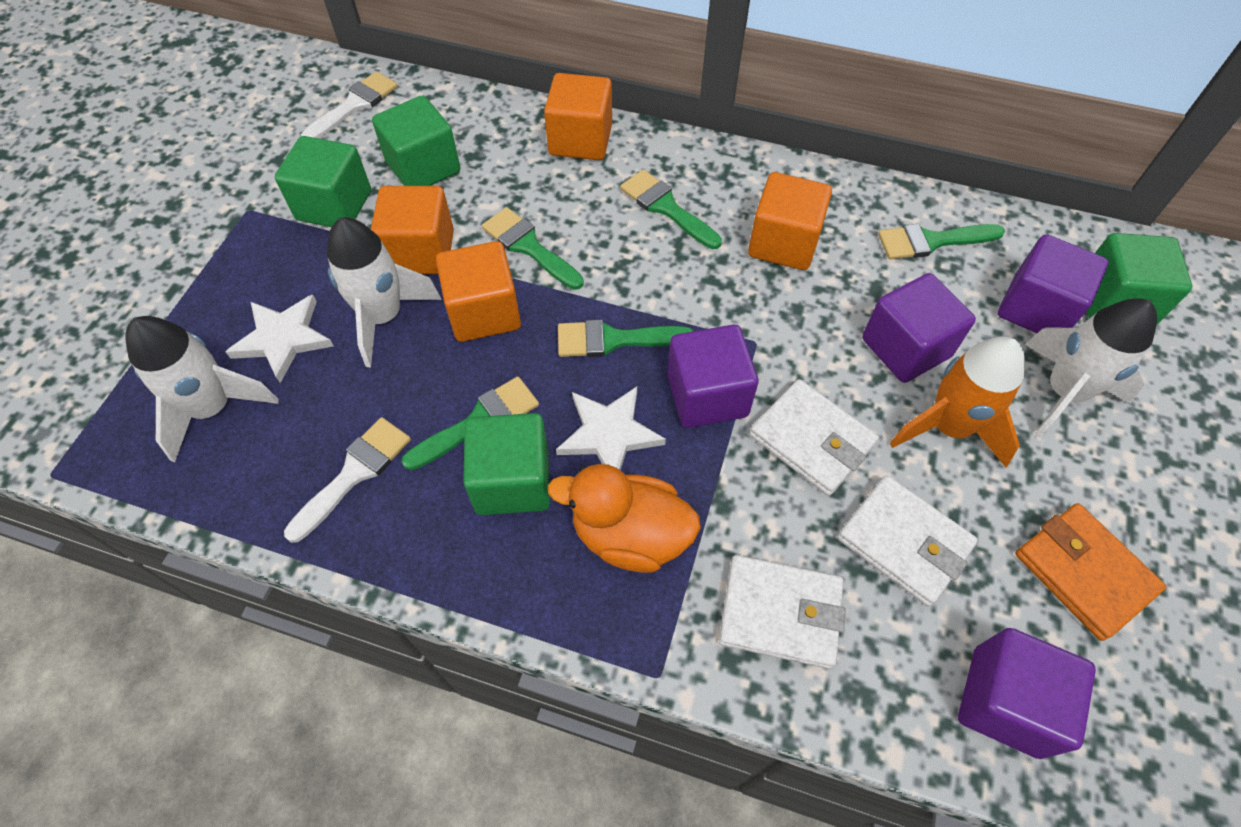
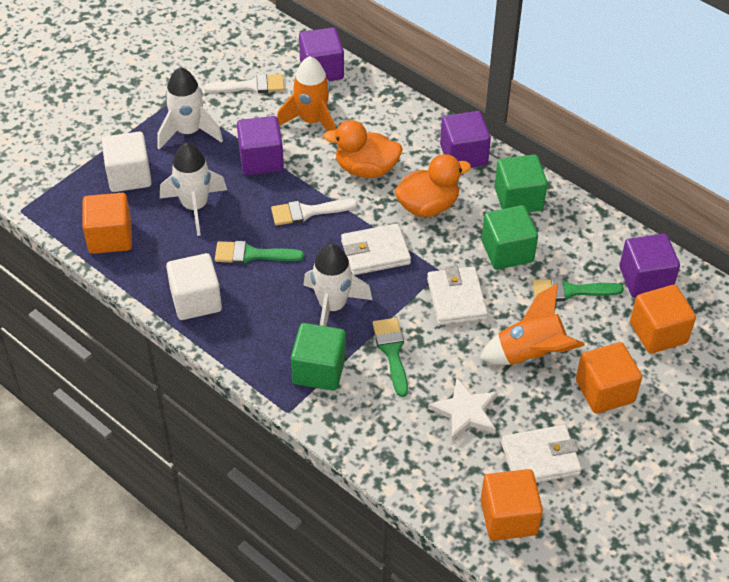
green brush: [402,377,539,470] [482,207,584,290] [558,320,693,357] [620,169,722,249] [878,224,1005,260] = 5 -> [215,241,304,264] [373,318,408,397] [533,278,624,301] = 3
green cube: [275,136,371,227] [372,95,460,186] [463,413,550,515] [1087,233,1192,325] = 4 -> [291,323,346,391] [482,205,538,270] [494,154,548,212] = 3
orange duck: [548,464,701,573] = 1 -> [323,120,403,178] [394,154,471,217] = 2
orange rocket: [890,336,1025,468] = 1 -> [277,56,336,131] [479,283,585,365] = 2
orange wallet: [1015,503,1166,641] = 1 -> none = 0
white cube: none = 0 -> [102,132,152,192] [166,253,222,320] = 2
white star: [226,295,334,383] [556,387,666,470] = 2 -> [428,378,498,441] = 1

